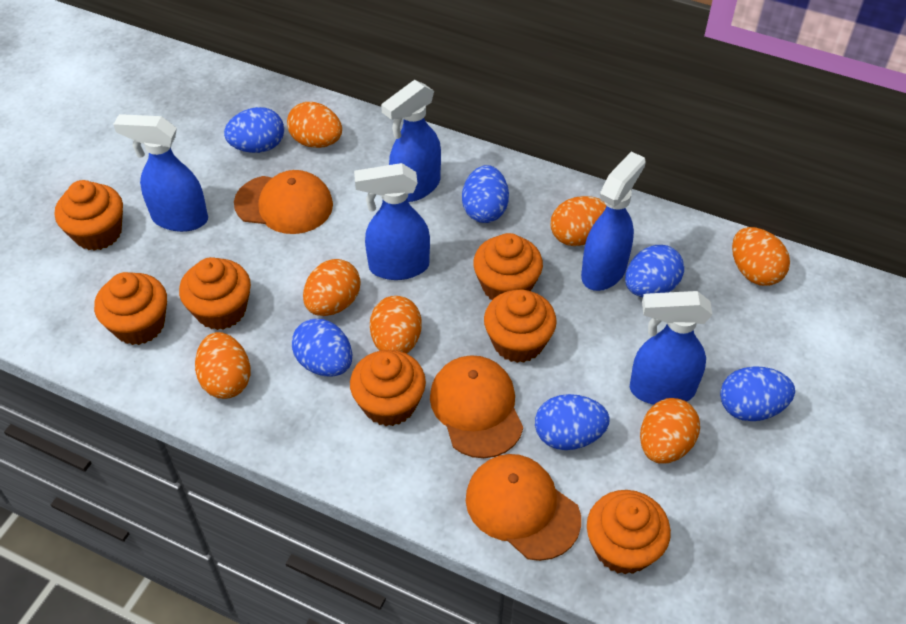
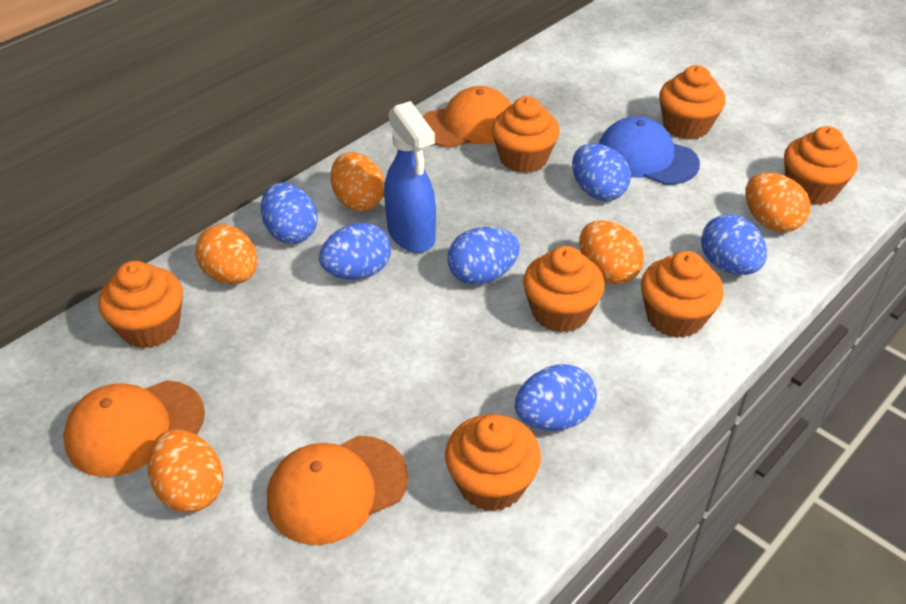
blue cap: none = 0 -> [599,116,700,185] = 1
blue spray bottle: [113,114,208,232] [354,163,430,280] [381,80,441,202] [581,152,646,291] [630,291,712,405] = 5 -> [384,101,436,253] = 1
orange egg: [195,332,251,399] [287,102,342,148] [303,259,360,316] [370,296,422,354] [551,196,606,246] [640,398,700,464] [732,227,790,286] = 7 -> [148,429,223,513] [195,224,257,284] [331,152,385,211] [579,220,644,284] [745,173,810,233] = 5

